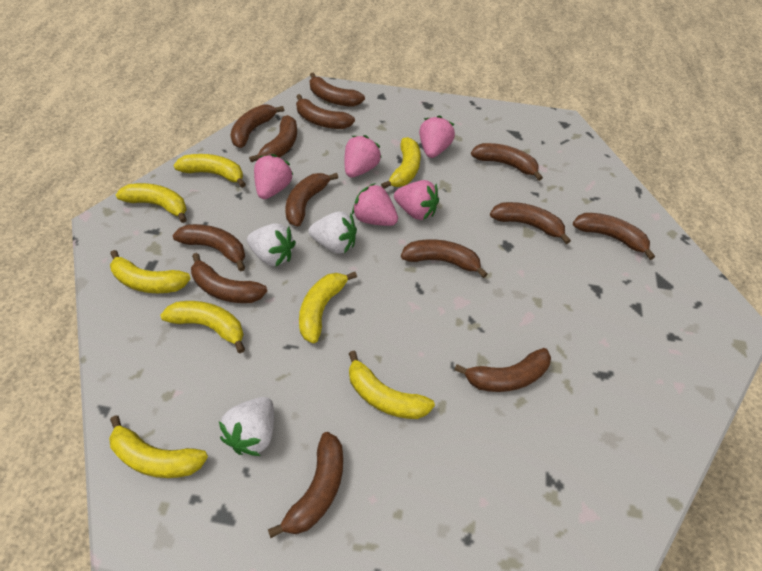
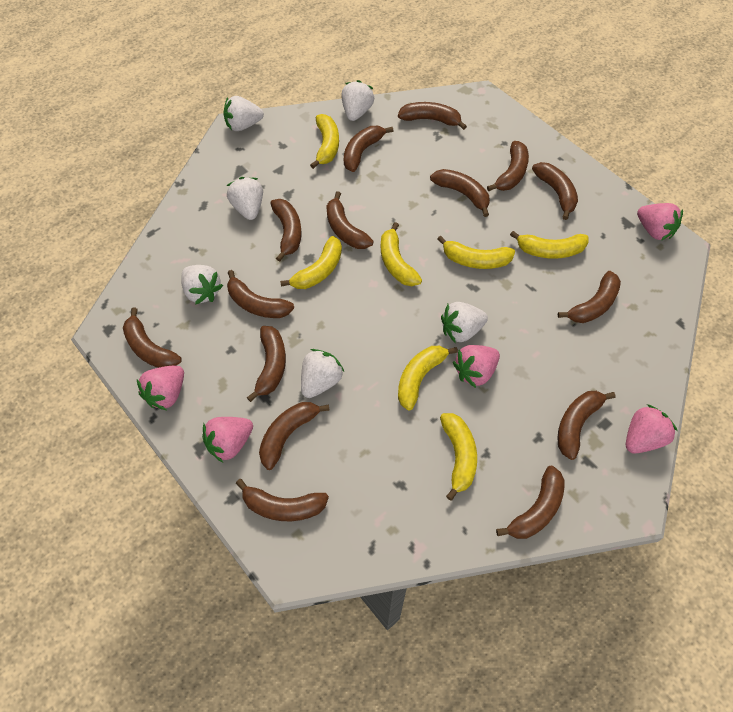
brown banana: [172,224,245,271] [191,253,267,303] [230,104,284,148] [249,115,297,163] [268,432,343,538] [285,173,338,226] [296,94,355,129] [309,72,365,107] [401,239,488,278] [454,348,551,392] [471,143,543,181] [490,202,571,244] [573,213,655,260] = 13 -> [123,308,182,368] [227,270,294,318] [236,479,329,521] [247,326,286,402] [259,402,330,470] [270,199,302,262] [326,191,374,249] [344,126,393,172] [398,102,467,130] [430,169,490,217] [487,141,529,191] [496,466,565,539] [532,162,578,220] [557,391,616,460] [558,271,621,323] = 15
white strawberry: [219,397,274,456] [247,223,296,266] [309,212,357,253] = 3 -> [181,265,223,305] [223,96,264,131] [227,177,263,220] [301,349,344,398] [342,80,374,121] [441,302,488,343] = 6
yellow banana: [109,415,208,478] [110,250,191,293] [115,183,187,223] [160,301,245,353] [173,154,246,188] [299,272,357,343] [349,351,435,419] [381,137,421,189] = 8 -> [280,236,342,289] [310,114,339,169] [381,222,422,286] [398,346,458,410] [437,236,515,269] [440,413,477,501] [510,231,588,259] = 7

